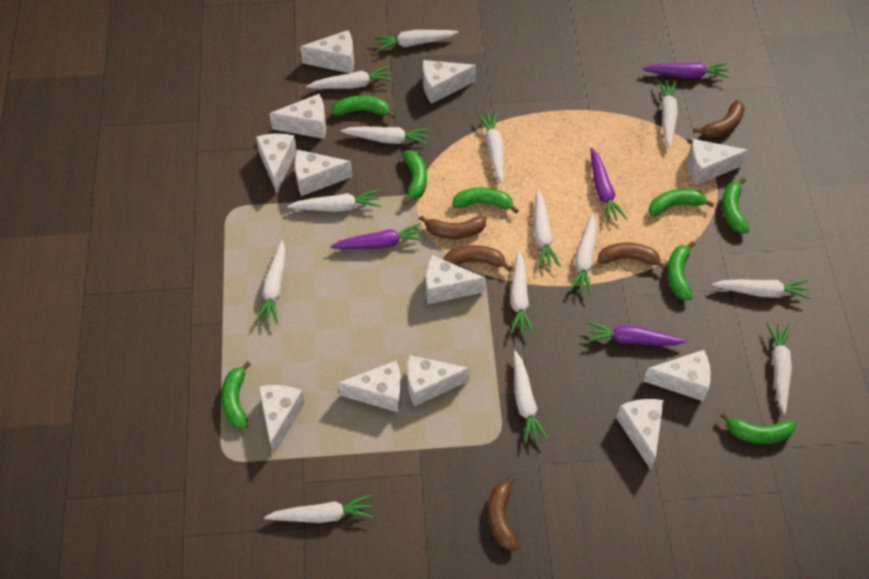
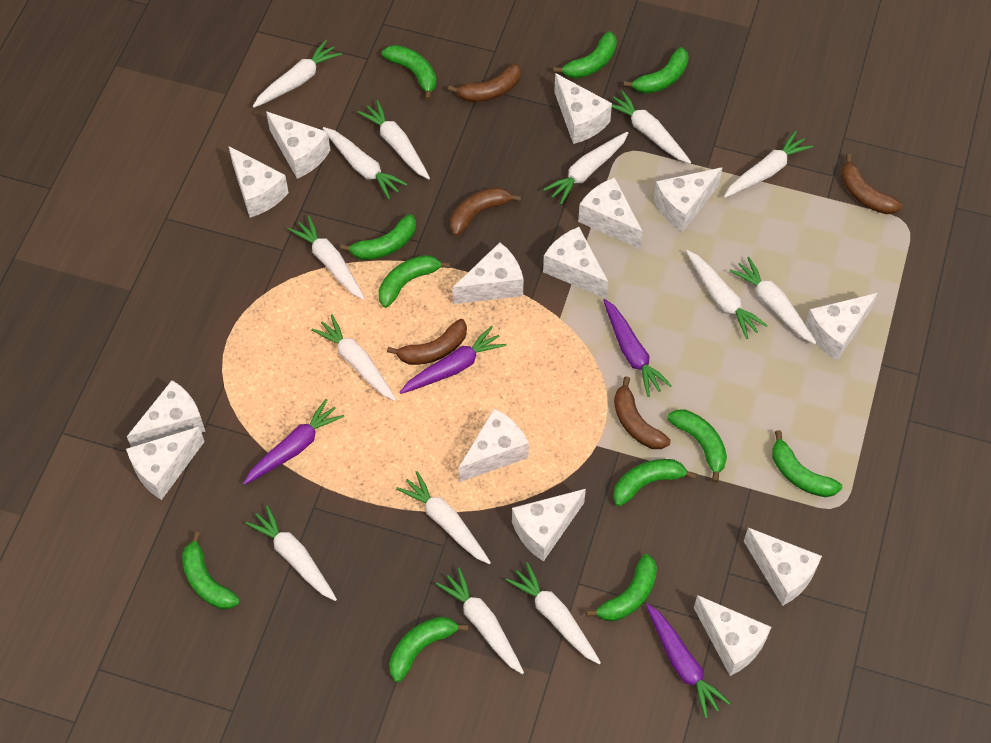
green banana: [221,361,251,429] [332,96,395,119] [402,150,427,205] [452,187,519,213] [648,189,714,217] [667,241,695,300] [720,412,796,444] [722,177,750,233] = 8 -> [182,532,240,609] [340,214,416,260] [379,255,450,308] [382,45,437,100] [389,617,468,682] [553,31,617,79] [586,554,657,622] [613,459,697,506] [624,47,689,94] [667,409,727,483] [772,430,842,497] = 11
white cheese: [256,133,297,193] [258,385,305,455] [269,94,326,139] [295,150,353,196] [300,30,354,73] [338,361,402,412] [407,355,470,407] [423,60,476,104] [426,255,486,304] [616,399,664,470] [643,350,711,401] [688,139,749,185] = 12 -> [126,427,205,500] [127,380,205,447] [229,146,289,218] [266,111,330,179] [452,242,524,304] [458,408,529,482] [512,489,586,562] [543,227,609,299] [554,73,612,144] [578,177,643,249] [654,167,723,232] [694,595,771,676] [744,528,822,606] [805,293,878,361] = 14

